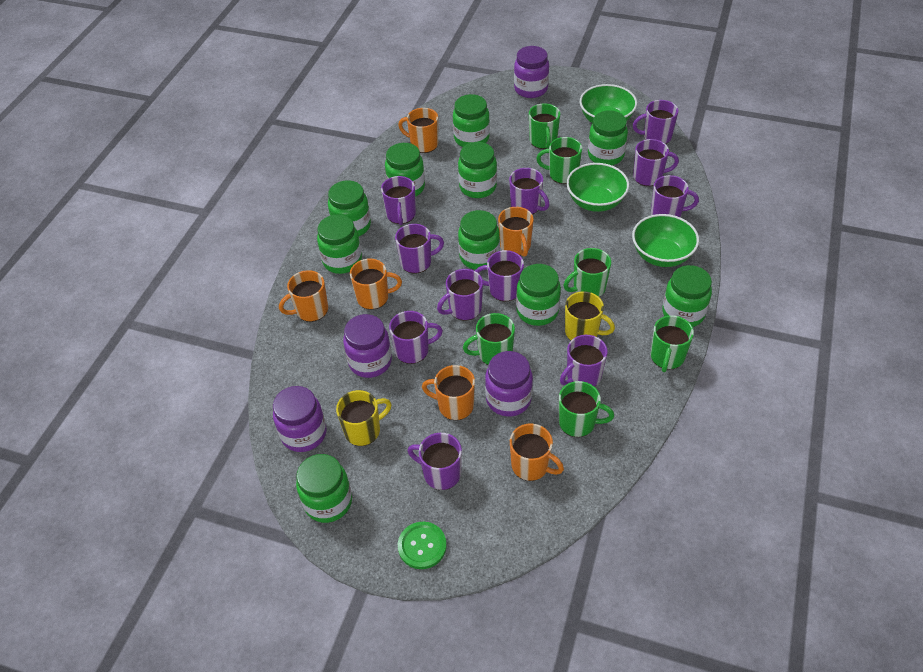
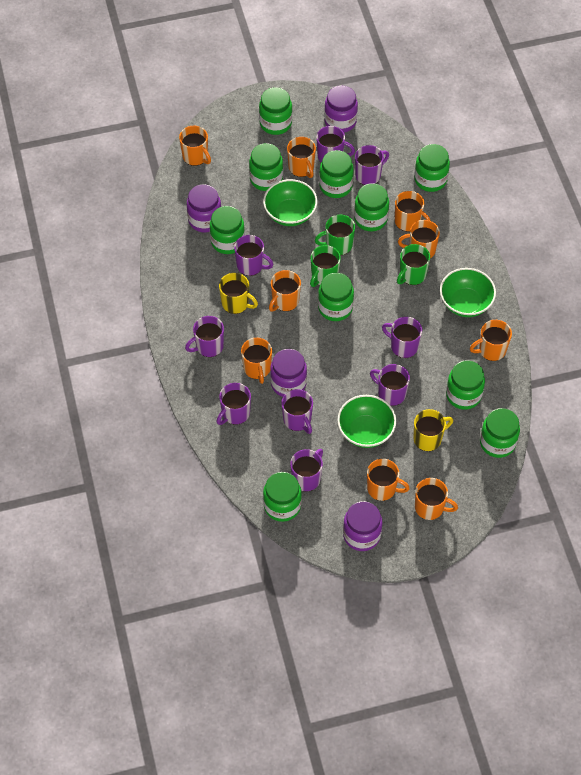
green button: [398,522,447,569] = 1 -> none = 0
green mug: [463,313,515,365] [529,103,560,149] [536,137,582,184] [559,381,614,437] [564,248,611,297] [651,315,694,372] = 6 -> [310,245,341,287] [315,215,355,255] [397,244,430,285] = 3
orange mug: [279,270,328,322] [350,259,402,310] [398,108,438,153] [422,365,475,420] [498,207,534,257] [510,424,564,481] = 6 -> [179,126,211,166] [241,338,272,384] [269,270,301,312] [287,137,316,178] [367,459,410,501] [395,191,430,232] [398,220,440,259] [415,478,458,520] [470,320,512,361] = 9
purple mug: [381,176,416,225] [389,311,443,364] [395,224,444,274] [408,433,462,490] [437,269,483,321] [475,250,524,301] [509,168,549,214] [560,335,607,387] [633,100,678,144] [633,139,679,186] [651,175,699,217] = 11 -> [185,316,224,357] [217,383,251,425] [234,235,273,276] [281,389,313,434] [290,449,323,492] [316,126,355,163] [355,145,389,185] [370,364,410,406] [382,317,422,358] = 9

